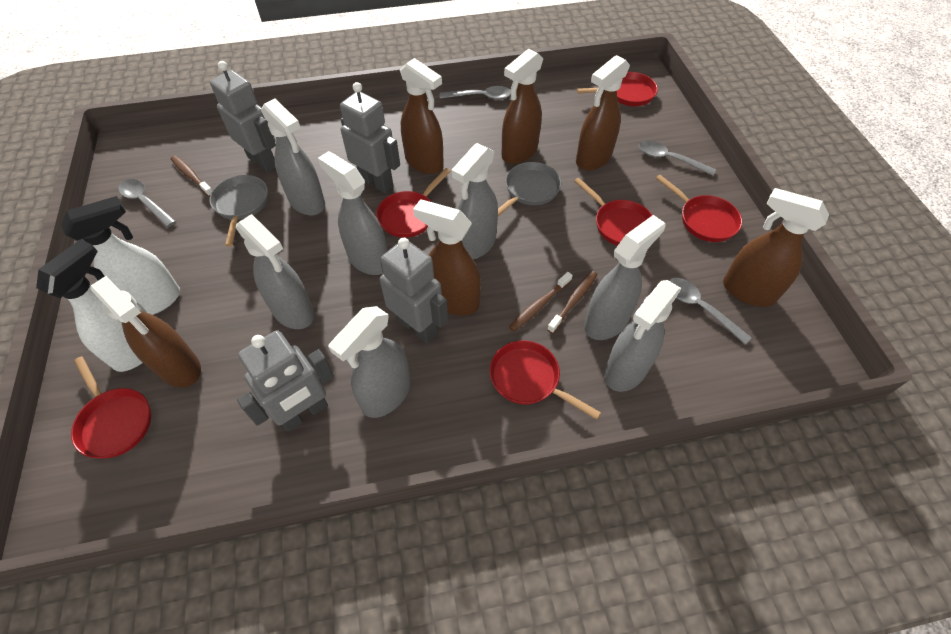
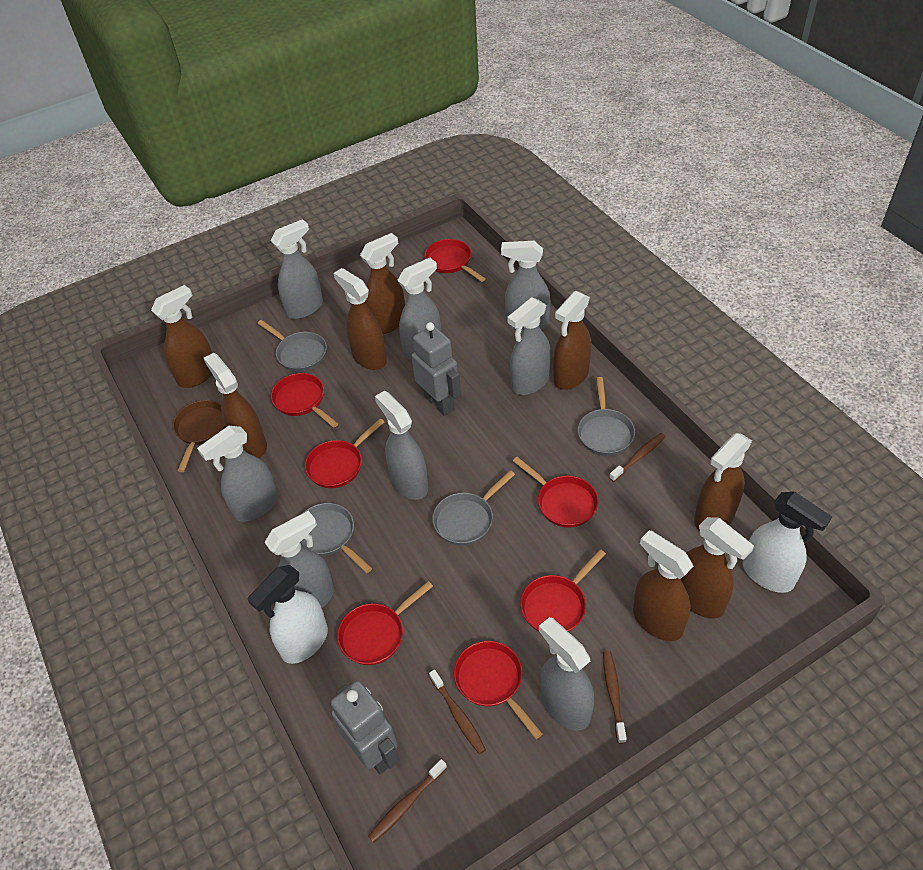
brown pan: none = 0 -> [173,400,225,472] = 1
brown spray bottle: [90,276,201,388] [400,58,444,174] [413,199,481,316] [502,49,543,164] [576,55,630,171] [723,188,829,307] = 6 -> [151,285,212,388] [204,353,267,458] [333,268,387,370] [360,233,405,334] [553,291,591,390] [633,530,694,641] [681,517,754,619] [694,433,752,531] = 8
brown toothbrush: [171,156,212,197] [509,272,573,331] [547,271,597,334] = 3 -> [368,759,447,843] [429,669,486,754] [603,651,627,744] [609,433,666,482] = 4
grey pan: [209,175,268,247] [498,162,561,217] = 2 -> [257,320,327,372] [300,503,372,573] [432,470,515,545] [578,377,635,456] = 4
grey robot: [210,61,276,173] [237,330,334,432] [340,82,400,193] [380,238,448,344] = 4 -> [331,681,400,774] [411,322,461,416] = 2
grey spoon: [118,179,176,227] [440,86,511,100] [639,140,716,176] [669,278,752,344] = 4 -> none = 0
grey spray bottle: [236,214,314,329] [261,98,325,215] [318,151,387,275] [328,306,411,418] [452,143,498,259] [584,215,665,340] [604,280,682,392] = 7 -> [197,426,278,522] [264,510,334,608] [271,219,323,319] [375,391,428,500] [397,258,441,360] [501,241,550,332] [508,297,551,395] [539,617,594,731] = 8
red pan: [71,356,151,459] [376,168,451,238] [490,340,601,420] [574,178,652,246] [577,72,658,106] [655,175,742,242] = 6 -> [271,373,338,428] [305,418,384,488] [337,581,433,665] [424,239,486,282] [454,641,543,739] [513,457,599,528] [520,549,606,632] = 7

